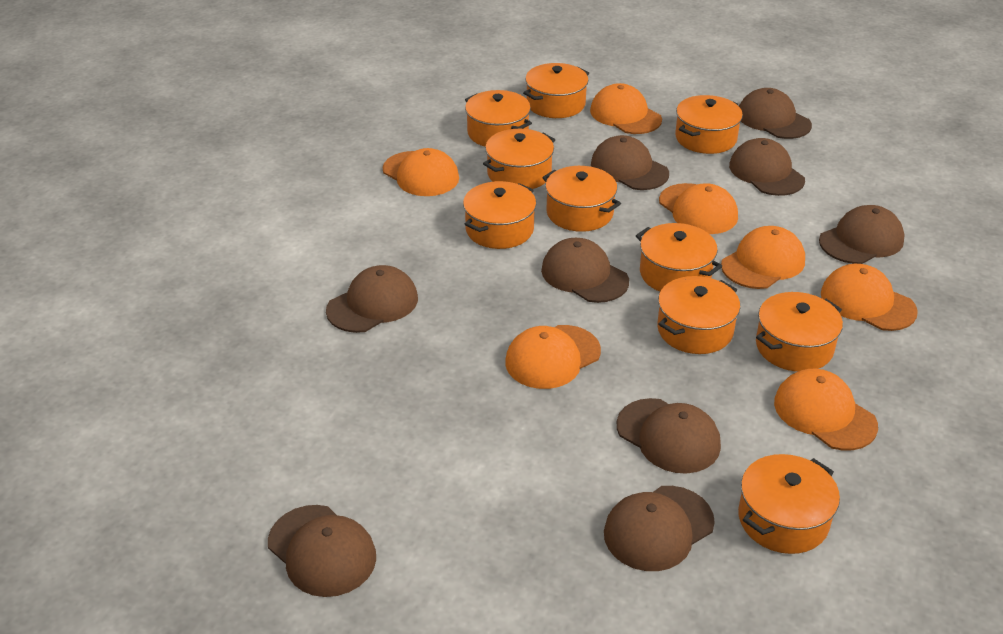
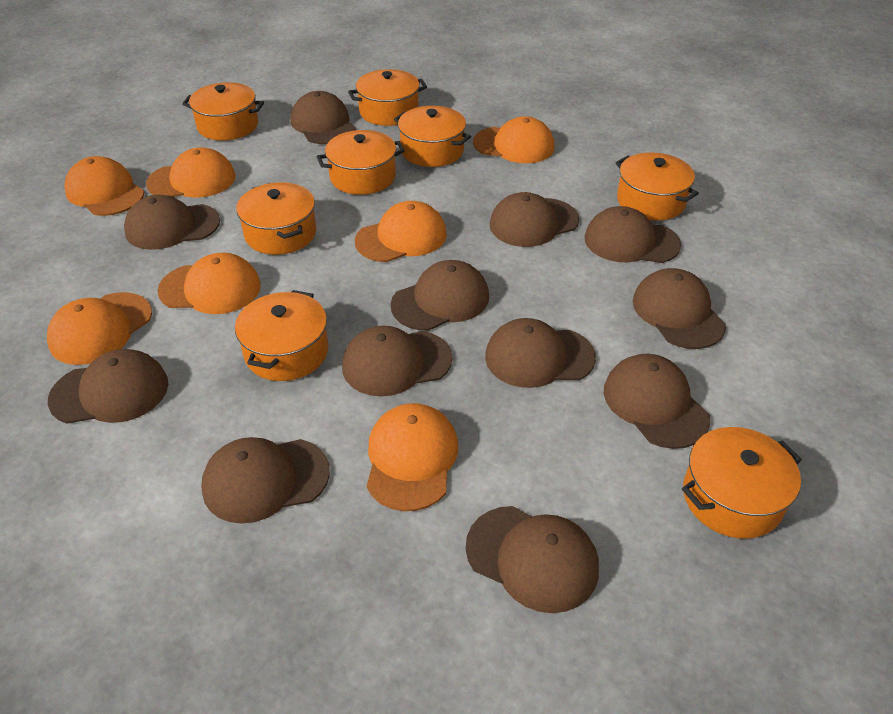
brown cap: [268,505,376,597] [326,265,418,333] [541,238,629,303] [591,135,669,190] [604,486,715,571] [617,398,721,474] [729,138,805,196] [739,88,812,139] [819,205,905,264] = 9 -> [48,349,168,424] [124,195,220,250] [201,437,330,524] [291,91,356,144] [342,326,452,397] [390,260,489,331] [466,506,599,613] [485,318,596,388] [490,192,579,247] [585,206,681,263] [604,354,710,449] [633,268,726,349] = 12
orange pot: [463,181,536,249] [465,90,532,147] [483,129,555,189] [523,63,589,118] [542,166,621,232] [636,223,722,292] [657,276,740,354] [675,95,743,154] [738,454,840,554] [756,292,843,372] = 10 -> [182,82,264,141] [235,290,328,381] [236,182,317,255] [317,130,405,195] [348,69,427,126] [394,106,471,167] [616,152,699,220] [682,427,802,539] = 8

